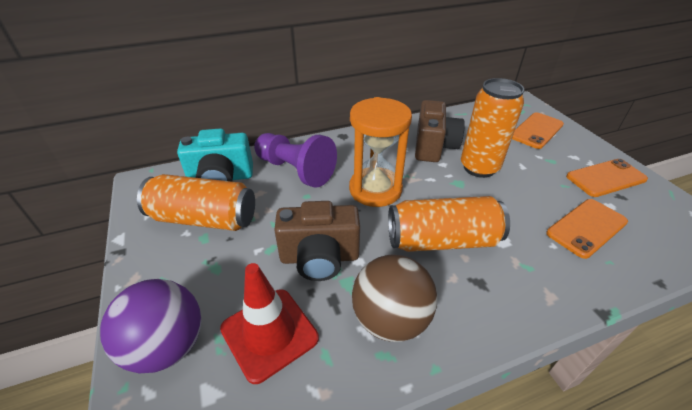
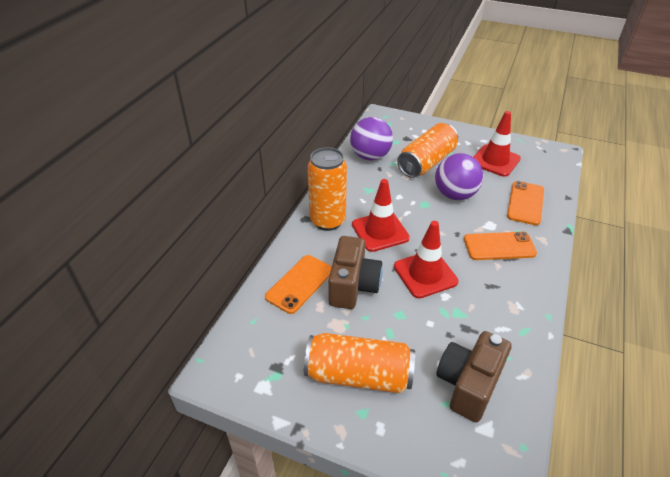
brown ball: [352,254,437,342] = 1 -> none = 0
orange hourglass: [349,97,412,207] = 1 -> none = 0
purple ball: [100,279,201,373] = 1 -> [350,117,393,161] [435,153,483,200] = 2
purple pawn: [254,133,337,188] = 1 -> none = 0
red traffic cone: [220,263,319,384] = 1 -> [352,179,410,252] [394,221,459,298] [473,111,521,177] = 3
turquoise camera: [177,128,253,181] = 1 -> none = 0

